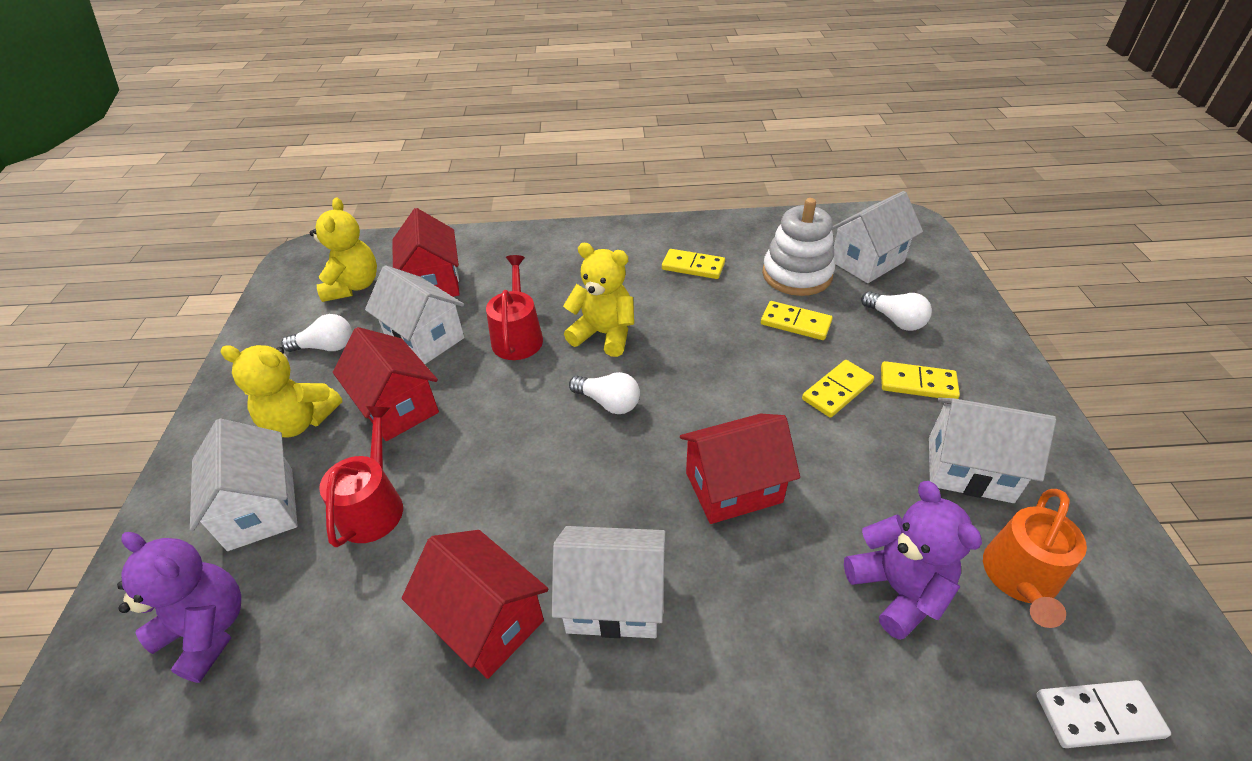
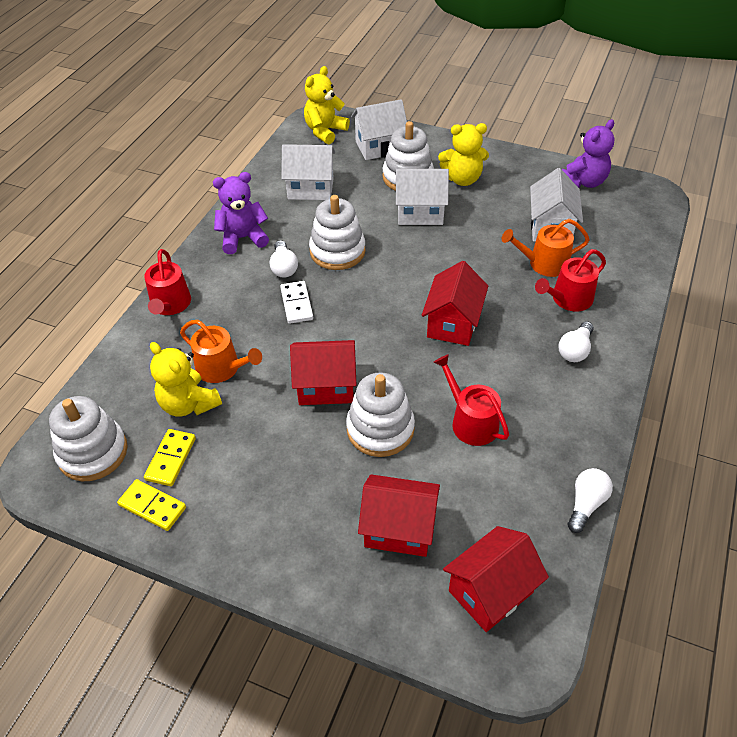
orange watering can: [983,489,1087,628] = 1 -> [180,320,262,383] [502,219,590,277] = 2
red watering can: [319,406,403,547] [486,255,543,360] = 2 -> [144,249,191,315] [434,354,509,446] [535,249,606,312] = 3
white house: [190,419,298,551] [365,265,464,364] [552,526,666,638] [832,191,923,283] [929,398,1056,503] = 5 -> [281,144,335,200] [351,99,407,160] [396,169,449,225] [530,168,583,242] = 4
white stacking toy: [762,198,835,296] = 1 -> [49,396,128,481] [309,195,366,270] [346,373,415,457] [382,121,434,191] = 4
yellow domino: [662,249,725,279] [761,301,833,340] [802,360,874,418] [881,361,960,399] = 4 -> [117,479,186,531] [144,429,196,486] = 2

